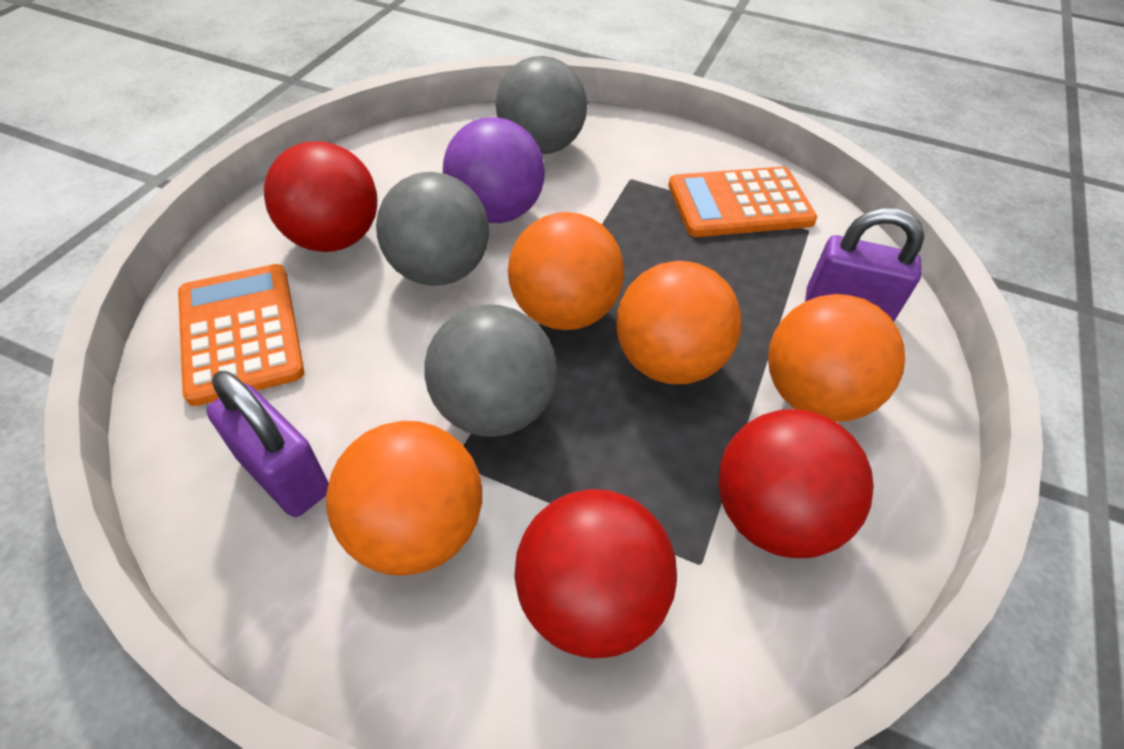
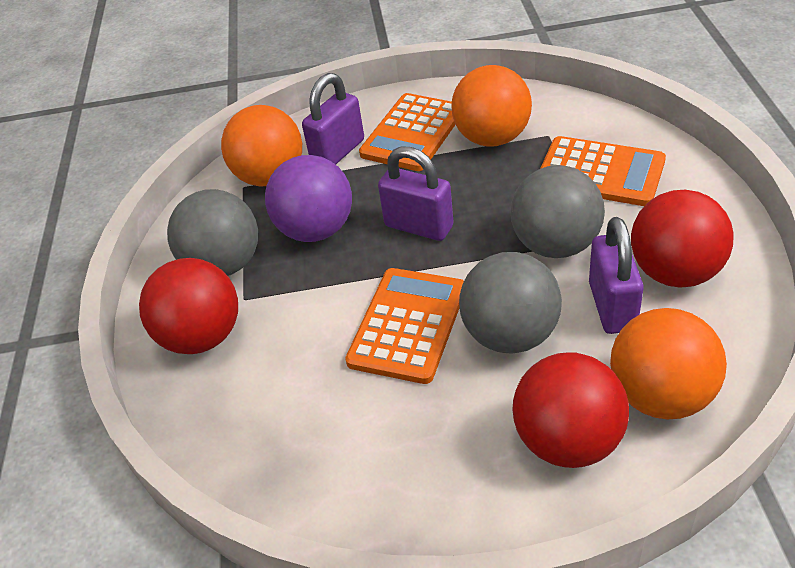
orange ball: [326,421,482,576] [508,212,624,330] [616,261,742,384] [768,294,906,422] = 4 -> [221,105,302,186] [451,65,532,147] [610,308,727,420] = 3
orange calculator: [178,264,304,406] [668,167,817,237] = 2 -> [345,268,464,384] [359,93,455,171] [540,136,666,206] = 3
purple padlock: [206,371,329,517] [805,208,924,322] = 2 -> [302,73,364,164] [378,146,453,241] [589,217,644,334] = 3

